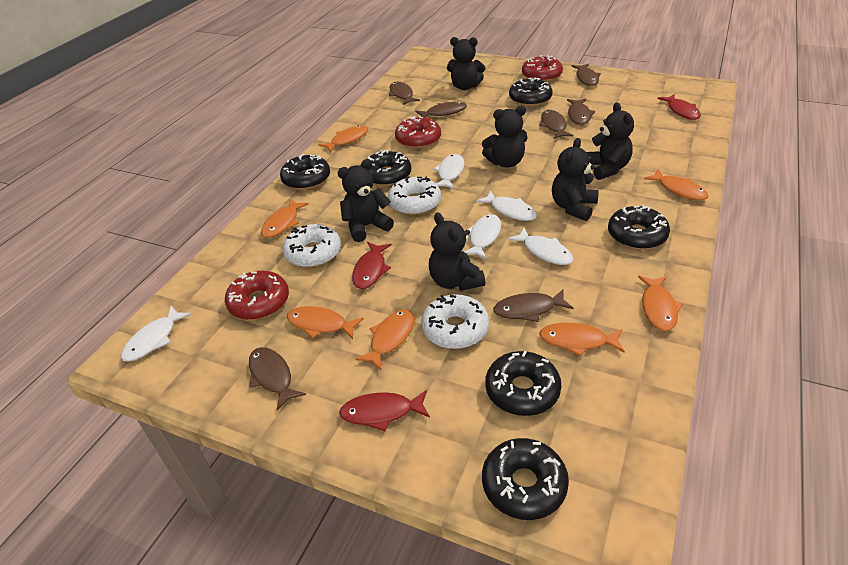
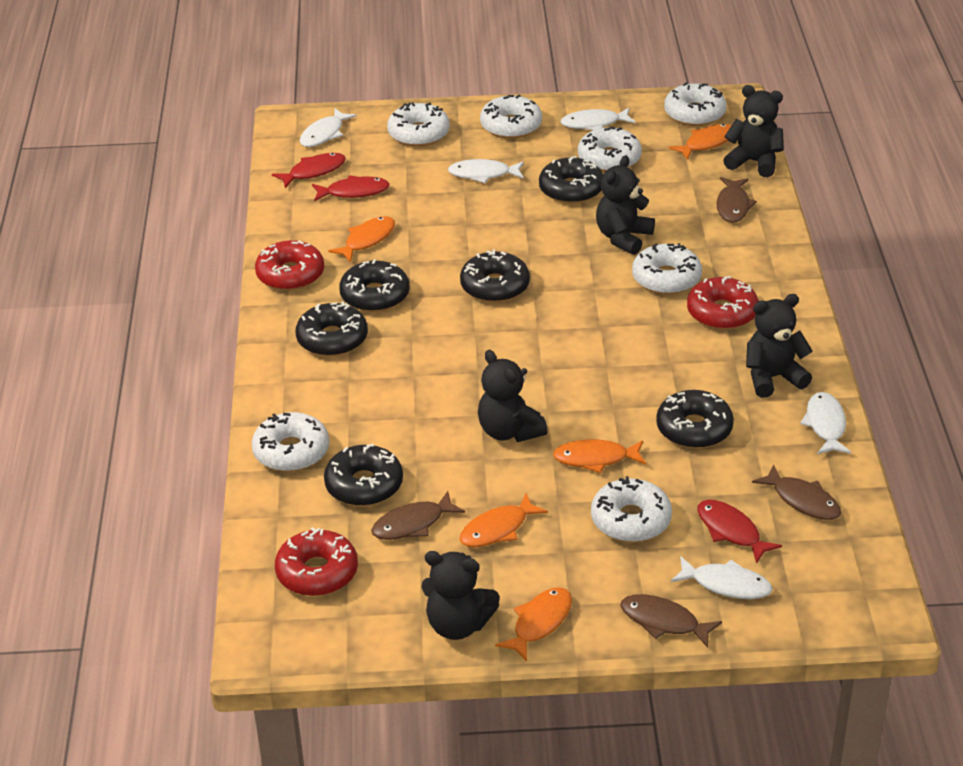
black teddy bear: [337,159,394,242] [429,212,485,291] [447,37,485,90] [482,106,527,168] [552,138,599,221] [586,102,634,180] = 6 -> [421,551,500,640] [478,350,548,442] [596,155,655,255] [723,85,784,177] [746,294,813,398] = 5
brown fish: [249,347,306,410] [389,81,420,105] [415,101,467,117] [493,289,573,322] [539,110,574,139] [567,99,595,125] [571,64,601,86] = 7 -> [371,491,465,540] [621,594,722,648] [716,177,757,223] [752,464,841,520] = 4
orange fish: [261,199,309,238] [287,306,364,339] [319,125,368,153] [355,309,415,370] [539,323,625,356] [638,276,683,331] [644,169,709,200] = 7 -> [328,216,395,262] [460,494,548,547] [495,587,572,661] [553,439,646,473] [669,124,732,160] = 5
white donut: [283,224,341,267] [388,176,441,215] [421,294,489,349] = 3 -> [252,412,329,472] [387,102,450,147] [480,95,542,139] [578,127,642,172] [591,476,672,542] [632,243,702,295] [664,83,727,126] = 7

